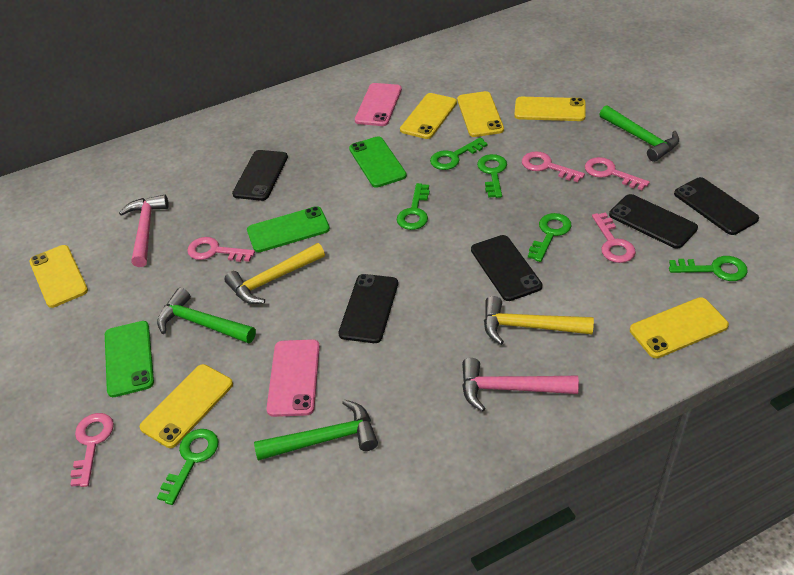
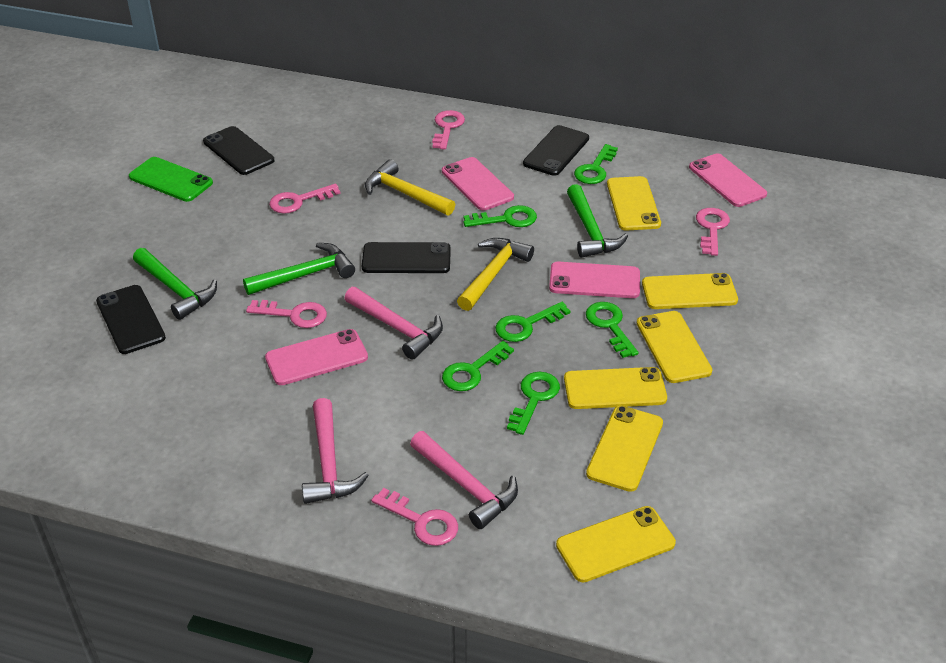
black phone: [232,150,288,201] [338,274,398,343] [471,235,542,301] [609,194,698,249] [674,177,759,235] = 5 -> [96,285,166,354] [203,126,274,175] [362,242,451,273] [523,125,589,176] = 4
green phone: [105,321,154,397] [247,206,330,252] [349,136,407,188] = 3 -> [129,157,213,202] = 1
pink hammer: [119,195,169,267] [462,358,579,412] = 2 -> [302,398,369,504] [345,287,443,360] [410,431,518,529] = 3
pink phone: [266,339,320,417] [355,83,402,126] = 2 -> [265,329,368,385] [442,157,514,211] [549,262,640,298] [689,153,767,207] = 4

